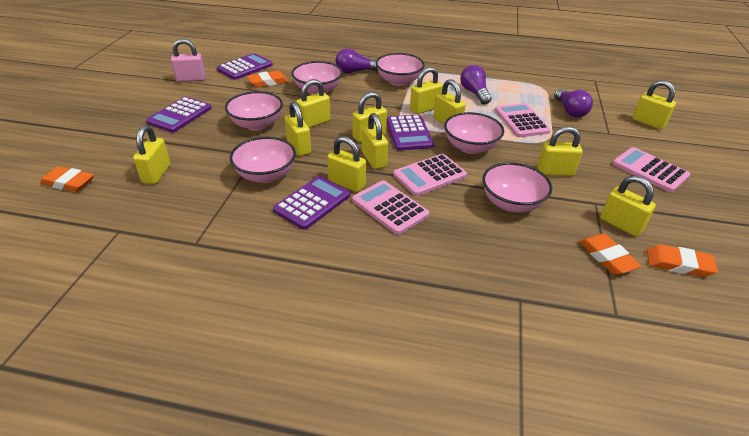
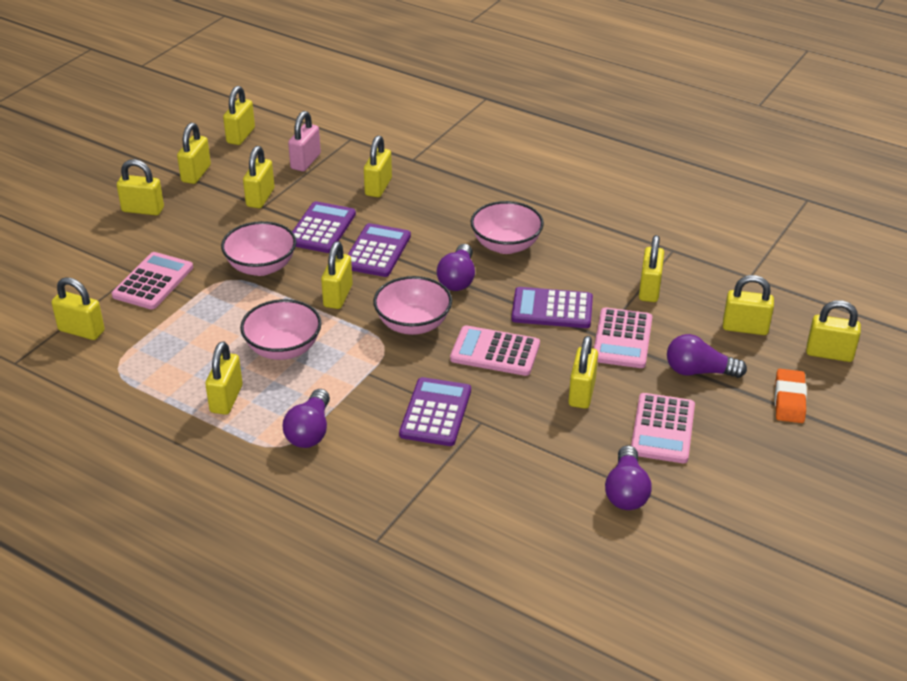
orange eraser: [40,166,94,192] [247,71,289,88] [579,233,641,275] [647,245,718,277] = 4 -> [775,369,807,423] = 1
pink bowl: [225,91,283,131] [230,137,296,183] [291,61,343,95] [376,53,425,86] [444,112,504,154] [482,163,552,212] = 6 -> [221,221,296,276] [240,299,322,360] [373,276,452,335] [471,201,544,254] = 4
purple light bulb: [336,48,378,74] [460,65,492,104] [554,89,593,117] = 3 -> [283,389,330,448] [437,244,475,291] [605,445,652,510] [667,334,747,378] = 4
yellow padlock: [133,125,171,184] [284,101,311,156] [296,79,330,128] [327,136,366,192] [352,92,387,142] [362,113,388,169] [410,67,443,114] [434,79,466,124] [537,126,583,176] [600,176,656,237] [632,80,676,130] = 11 -> [51,277,105,340] [117,159,164,215] [177,123,211,184] [205,341,243,415] [223,86,255,145] [243,146,274,208] [321,241,353,309] [364,136,392,197] [568,336,598,409] [639,235,664,302] [723,275,774,335] [806,300,861,362] = 12

